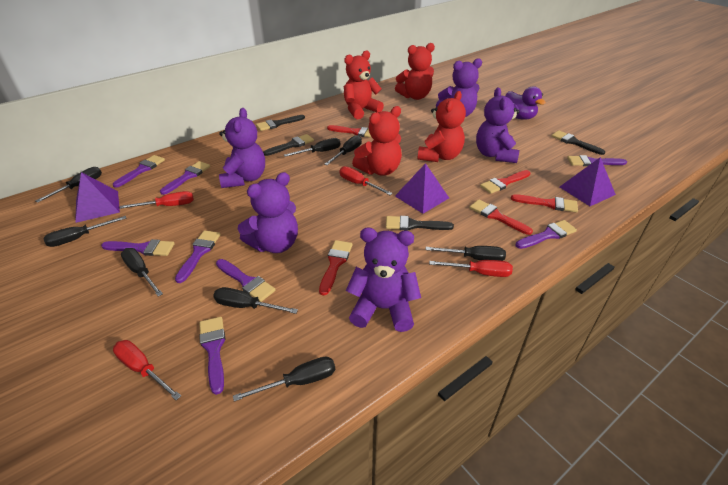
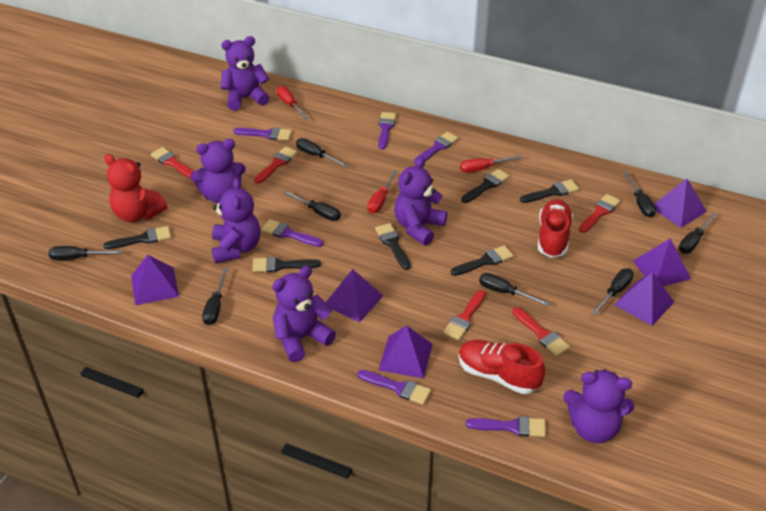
black brush: [256,115,305,131] [263,134,314,156] [386,216,454,231] [551,130,605,155] = 4 -> [103,226,171,249] [253,257,321,272] [375,223,411,270] [451,245,514,276] [461,169,510,203] [520,179,580,203] = 6
purple brush: [101,239,175,256] [113,155,165,188] [160,161,210,195] [175,230,220,283] [199,317,225,395] [216,259,276,302] [516,220,577,249] [567,155,627,166] = 8 -> [233,127,292,141] [261,219,323,247] [358,370,431,405] [378,112,396,149] [414,132,459,164] [466,416,546,437] = 6
purple duck: [505,86,546,120] = 1 -> none = 0
purple pyramid: [75,172,120,223] [395,163,449,214] [560,157,616,206] = 3 -> [131,255,179,305] [326,269,383,323] [379,325,433,378] [614,272,674,326] [633,239,691,287] [654,179,707,228] = 6
purple teddy bear: [219,108,265,188] [238,172,298,253] [346,228,421,332] [436,58,482,117] [476,88,520,163] = 5 -> [191,139,246,204] [211,178,261,263] [221,36,270,111] [272,266,336,362] [394,157,447,246] [563,369,634,443] = 6
red screwdriver: [113,340,181,400] [120,191,194,209] [339,166,393,195] [429,260,513,277] = 4 -> [277,86,309,120] [367,170,398,214] [460,155,523,173] = 3
red shoe: none = 0 -> [459,340,545,394] [538,199,573,258] = 2
red teddy bear: [344,50,384,120] [352,106,402,176] [395,43,435,100] [417,91,466,162] = 4 -> [104,154,167,222] = 1

